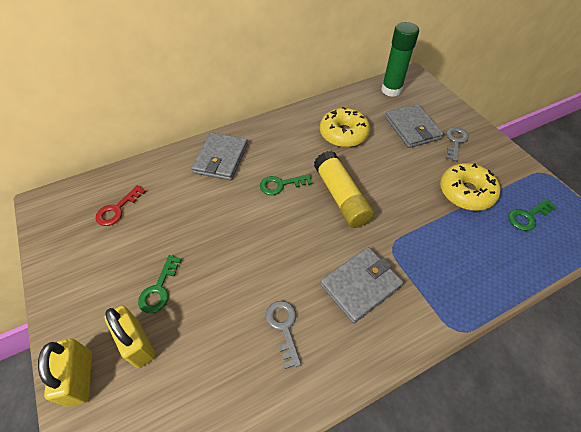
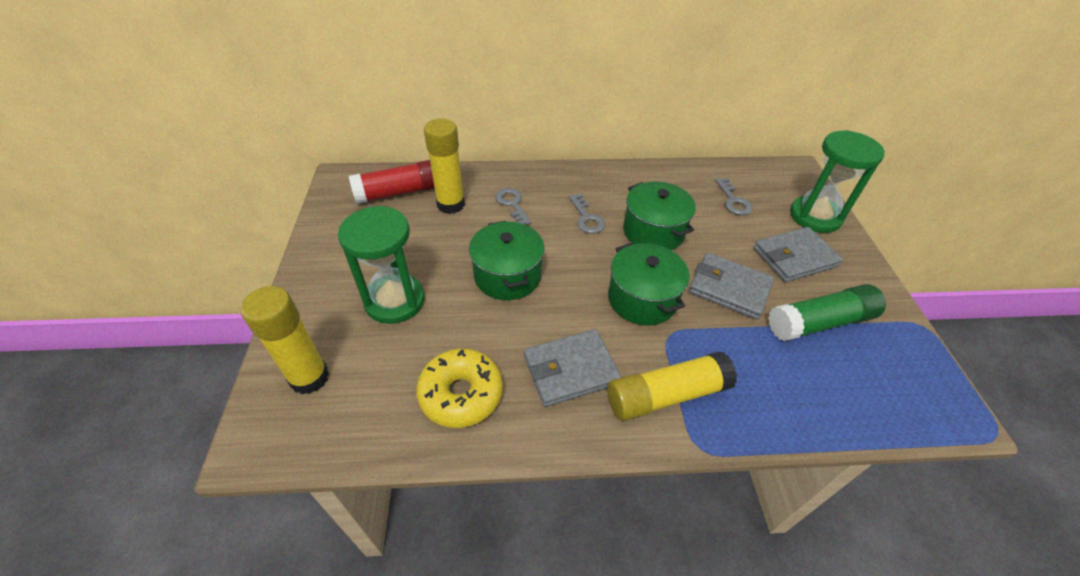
green hourglass: none = 0 -> [338,206,425,324] [790,130,885,233] = 2
green key: [138,255,182,313] [260,174,312,195] [508,199,558,231] = 3 -> none = 0
green pot: none = 0 -> [469,221,544,300] [608,243,689,325] [623,182,696,250] = 3
grey key: [266,301,301,369] [446,127,469,161] = 2 -> [495,188,532,225] [569,194,605,234] [715,178,753,215] = 3
red glue stick: none = 0 -> [349,160,435,204] = 1
red key: [95,185,146,226] = 1 -> none = 0
yellow donut: [320,107,370,147] [440,163,500,211] = 2 -> [416,348,503,428] = 1
yellow glue stick: [314,151,374,228] = 1 -> [241,286,329,394] [424,118,465,214] [607,351,737,421] = 3
yellow padlock: [38,339,92,407] [105,306,156,368] = 2 -> none = 0

